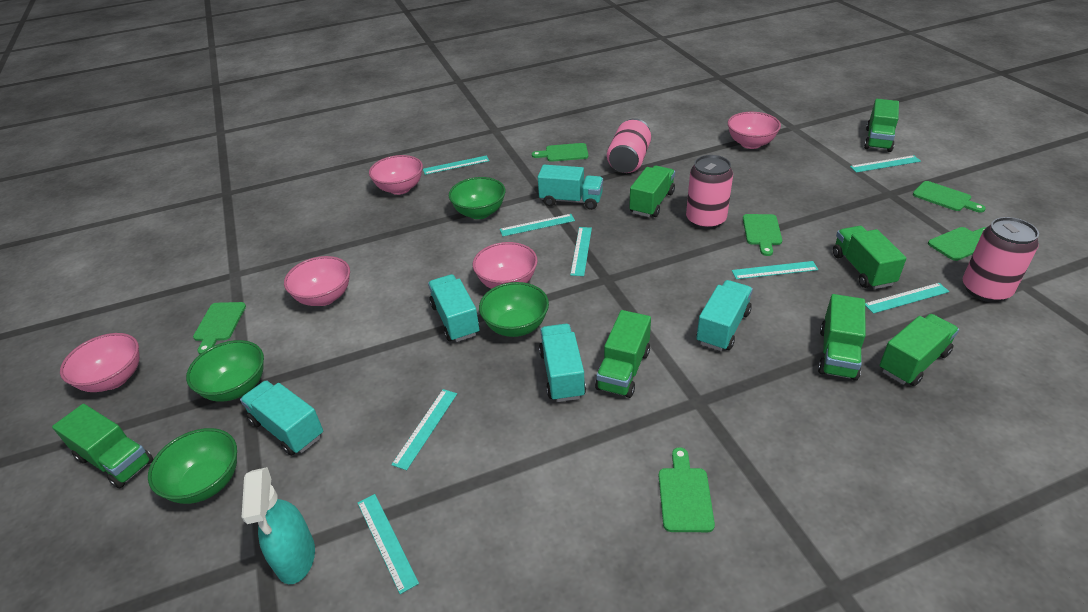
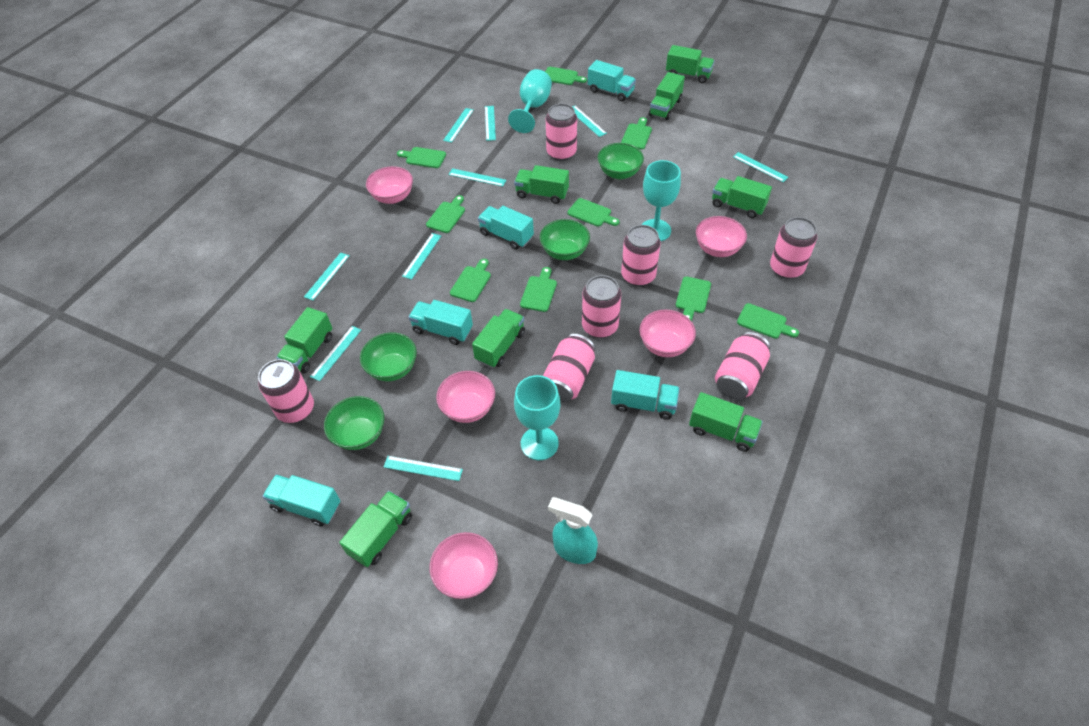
green cutting board: [193,302,246,354] [532,143,588,162] [659,447,715,532] [743,214,782,256] [913,181,986,213] [928,227,987,261] = 6 -> [397,147,446,168] [426,195,465,233] [450,259,491,302] [520,267,557,312] [545,67,587,85] [567,198,620,227] [621,117,652,150] [676,277,711,321] [737,303,799,339] = 9
green truck: [52,404,153,488] [595,310,651,398] [629,166,675,217] [818,294,866,381] [833,226,906,289] [864,99,899,152] [879,314,959,386] = 7 -> [276,307,332,374] [339,491,412,567] [472,309,525,368] [514,165,569,204] [649,72,685,120] [666,45,715,83] [689,392,763,452] [712,176,772,218] = 8
pink can: [607,118,651,173] [686,155,733,230] [963,217,1039,302] = 3 -> [258,359,314,423] [543,334,595,402] [546,104,577,161] [582,275,621,338] [621,225,661,286] [715,332,770,400] [770,217,817,279] = 7
turquoise goblet: none = 0 -> [508,69,552,133] [514,375,560,460] [642,160,681,241] = 3
turquoise ruler: [358,494,419,594] [391,389,457,470] [423,155,489,175] [500,214,575,236] [570,227,592,276] [732,261,818,279] [850,155,921,173] [865,283,950,314] = 8 -> [304,253,350,300] [310,326,361,381] [384,456,463,481] [402,233,441,280] [443,108,474,143] [448,168,506,187] [485,106,496,141] [572,106,607,137] [733,152,788,182] = 9

